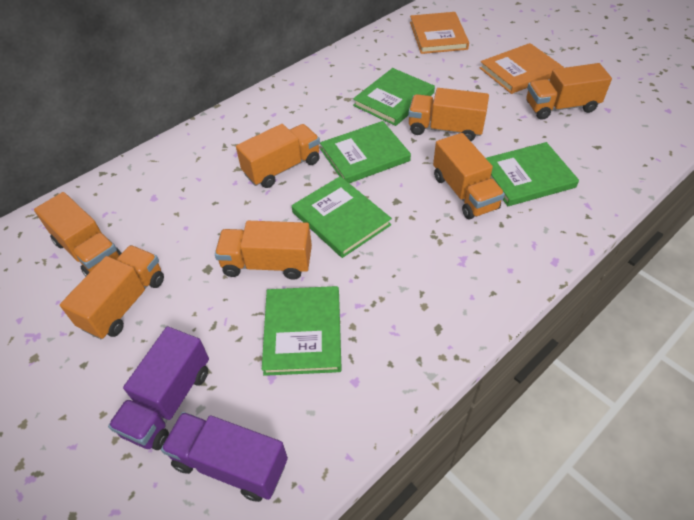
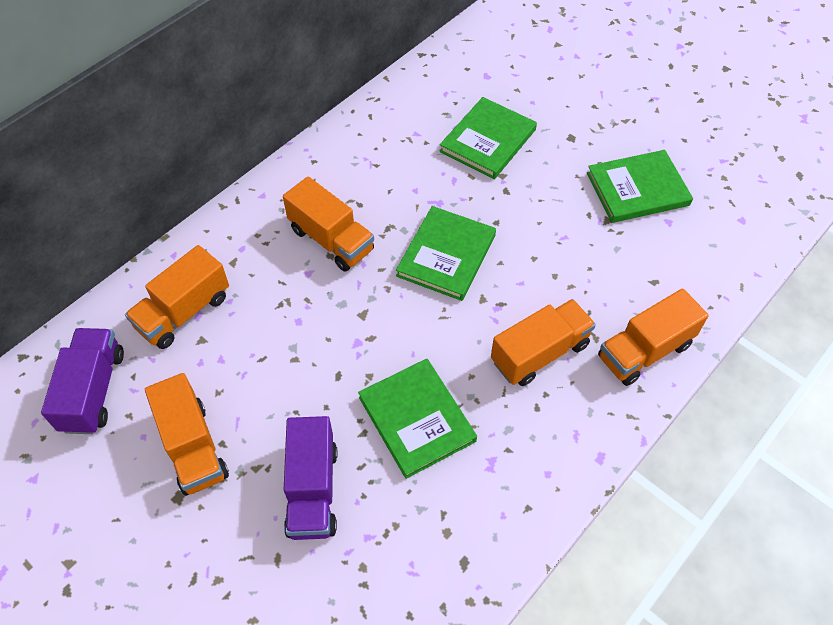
green book: [262,286,342,376] [292,176,392,258] [320,121,411,183] [353,68,435,126] [486,142,579,206] = 5 -> [358,359,477,479] [396,206,496,301] [439,97,537,179] [587,150,693,223] = 4
orange book: [410,12,469,54] [480,43,564,94] = 2 -> none = 0
orange truck: [34,192,122,276] [60,245,164,340] [215,221,312,280] [236,124,320,188] [408,88,489,141] [433,133,505,219] [526,63,612,120] = 7 -> [125,245,229,349] [145,373,229,496] [283,177,374,272] [491,299,596,386] [598,289,709,386] = 5

